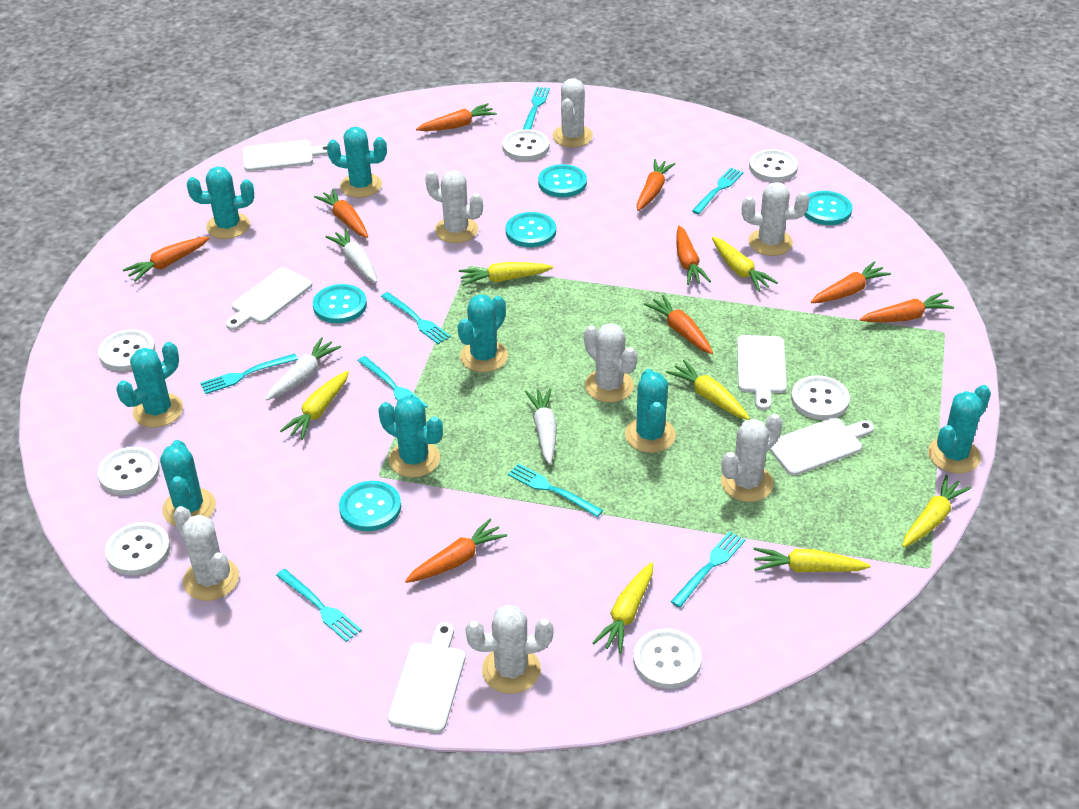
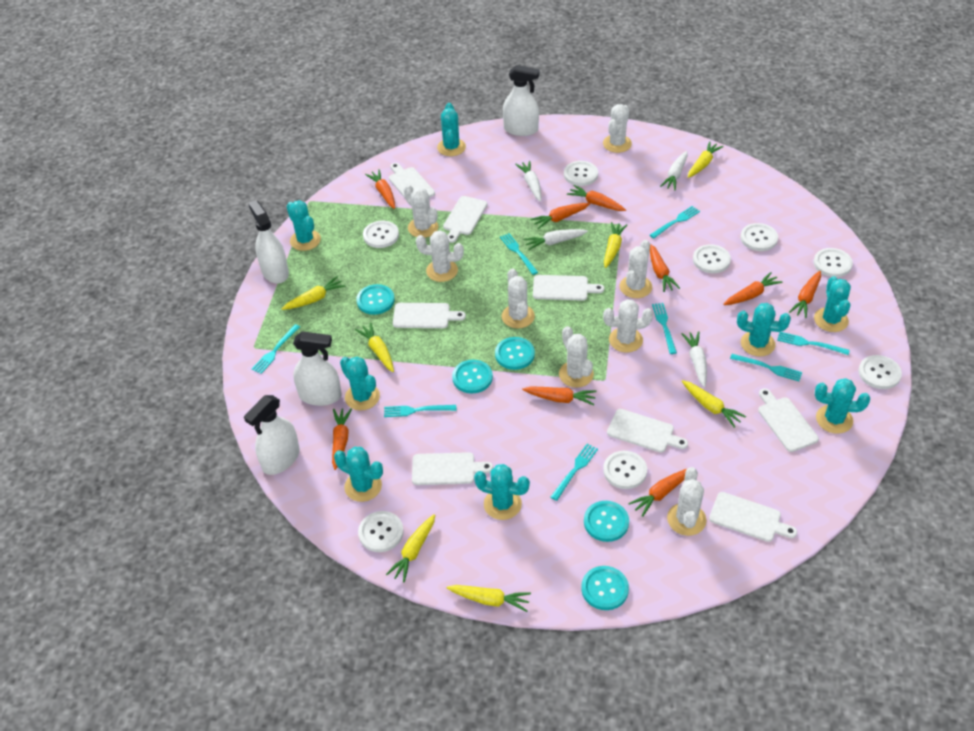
white button: [97,447,160,495] [98,329,155,371] [105,522,170,575] [502,129,549,161] [633,628,702,689] [749,149,798,182] [791,375,850,420] = 7 -> [358,511,404,552] [363,221,399,248] [564,161,598,186] [603,451,647,489] [693,244,731,273] [740,223,778,251] [814,248,853,277] [858,355,902,389] = 8
white cactus: [173,506,239,601] [425,170,483,243] [465,605,553,694] [552,78,593,147] [584,323,638,402] [721,414,782,502] [742,182,809,256] = 7 -> [404,185,438,238] [416,230,464,282] [502,268,535,328] [559,326,594,388] [603,104,632,153] [603,299,653,353] [620,240,652,298] [667,467,707,536] = 8
white carrot: [265,337,341,401] [325,229,377,283] [525,388,557,465] = 3 -> [515,161,541,202] [523,229,588,250] [660,151,688,190] [681,331,707,387] = 4
white cutting board: [226,267,312,330] [243,140,328,171] [388,622,465,733] [737,335,787,410] [769,418,874,476] = 5 -> [389,163,435,198] [393,303,466,328] [412,452,493,485] [443,196,488,243] [533,275,604,301] [607,409,688,453] [709,492,797,542] [758,388,819,452] = 8
white spray bottle: none = 0 -> [244,395,300,475] [248,200,289,284] [293,331,341,406] [503,65,540,136] = 4

